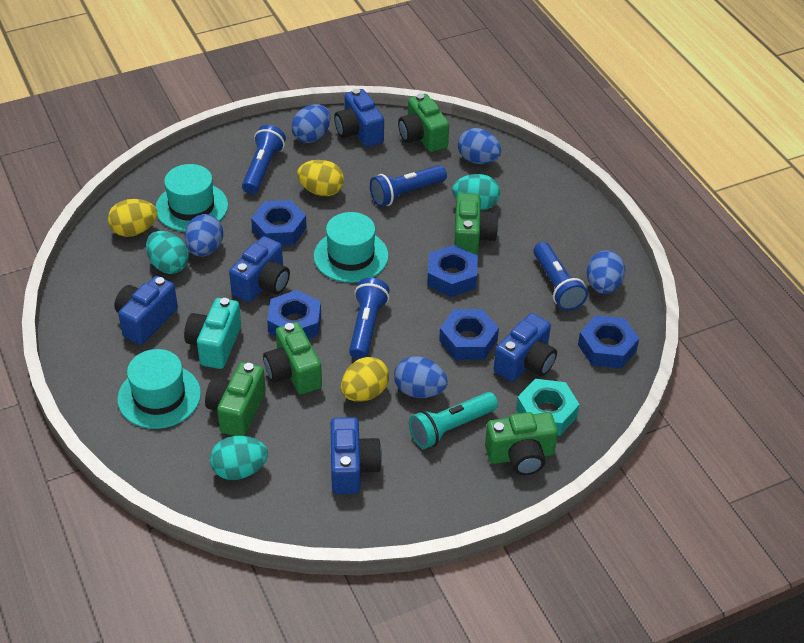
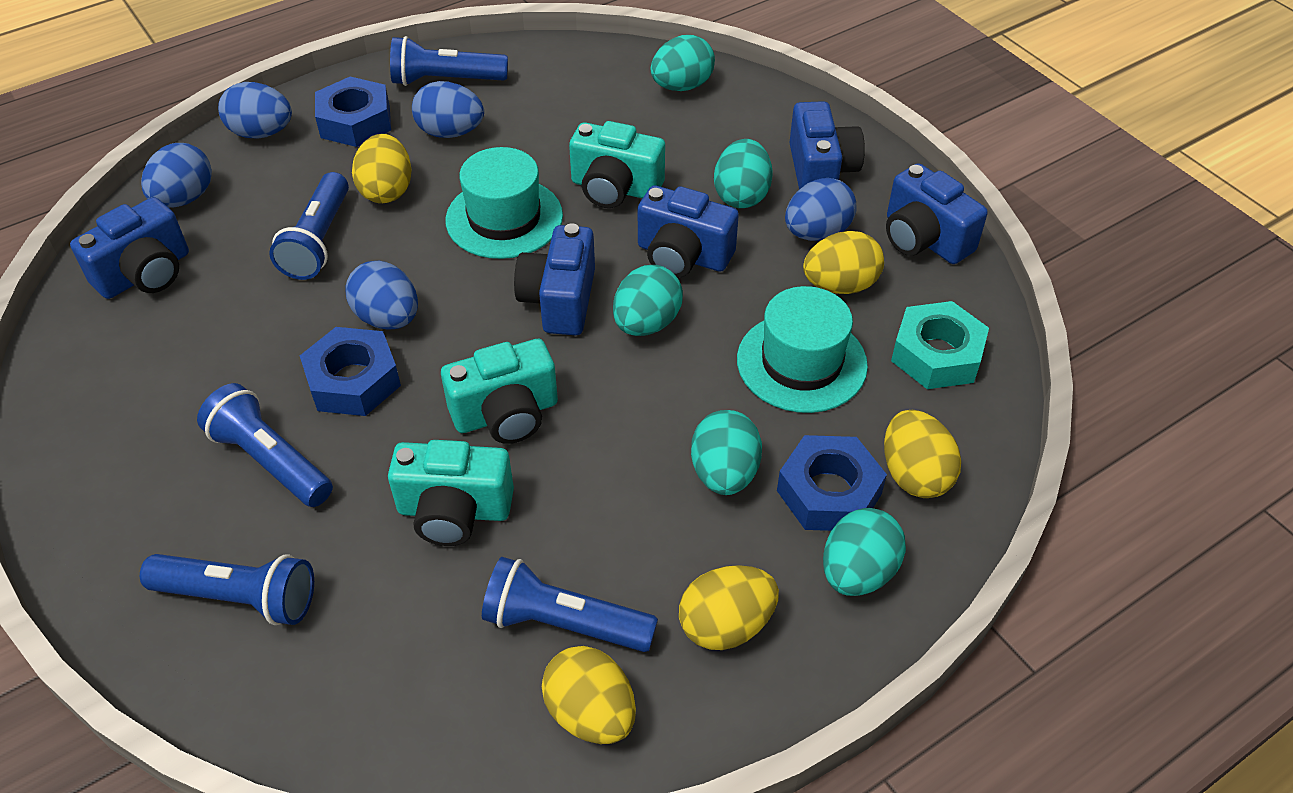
blue flashlight: [242,125,286,194] [349,278,390,360] [370,165,447,207] [533,242,588,311] = 4 -> [140,554,314,625] [197,383,333,507] [269,172,349,280] [390,36,508,86] [482,557,658,652] = 5
blue nut: [251,200,307,246] [267,290,321,339] [427,245,478,297] [439,309,499,360] [578,315,639,369] = 5 -> [300,327,401,416] [315,76,391,147] [777,435,887,531] = 3
green camera: [205,362,266,436] [263,322,322,394] [398,94,449,152] [454,193,499,255] [485,412,558,475] = 5 -> none = 0
turquoise camera: [184,298,241,369] = 1 -> [388,440,514,546] [441,339,558,444] [569,121,665,208] = 3
turquoise egg: [146,231,189,274] [210,436,268,480] [452,174,500,210] = 3 -> [613,265,683,336] [651,35,715,91] [691,410,762,495] [714,139,773,208] [823,508,906,596] = 5
turquoise flashlight: [409,392,498,449] = 1 -> none = 0
turquoise hat: [117,349,201,429] [155,164,228,232] [314,212,389,283] = 3 -> [445,147,563,259] [737,286,868,413] = 2
yellow egg: [108,199,157,237] [297,160,344,196] [341,357,389,402] = 3 -> [352,134,412,203] [542,646,636,744] [679,565,779,650] [803,231,884,294] [884,410,961,498] = 5

